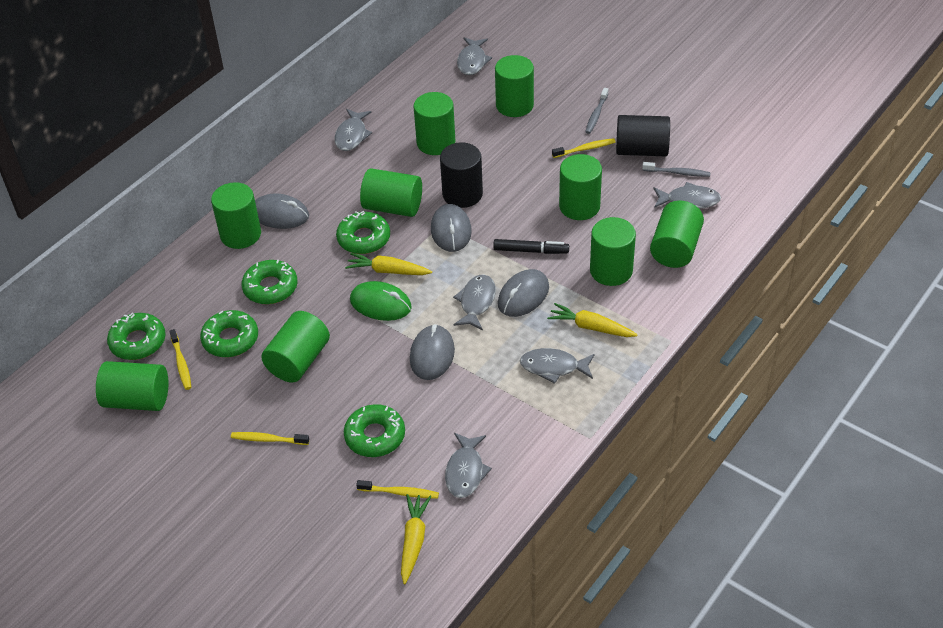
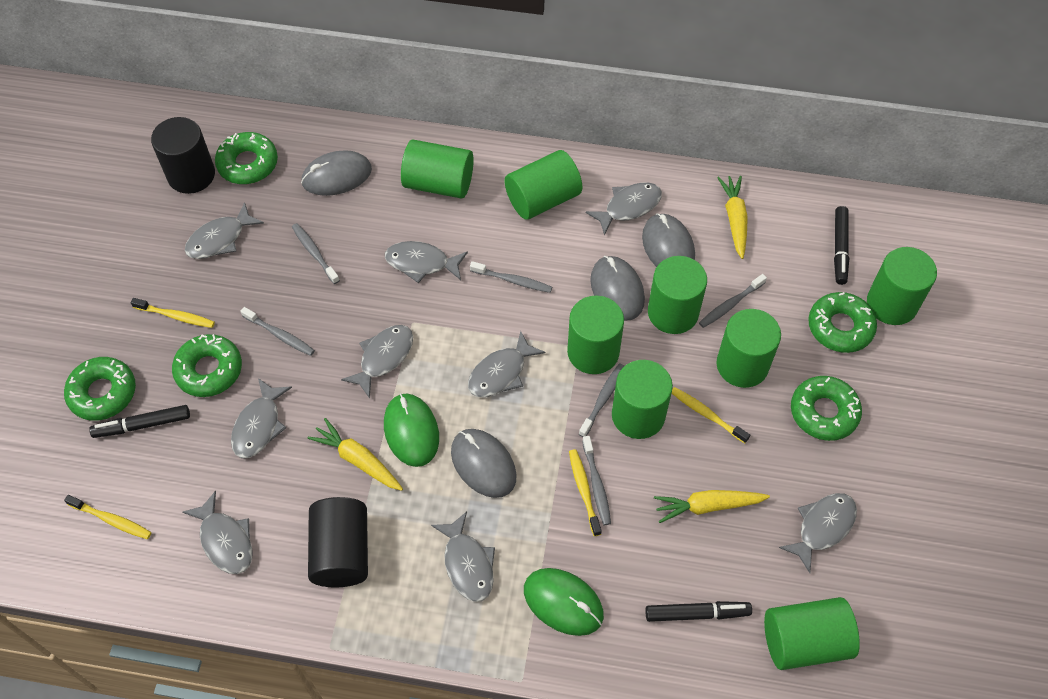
black marker: [493,239,569,254] = 1 -> [89,405,190,438] [645,601,752,622] [834,206,849,285] = 3
green cylinder: [96,361,168,411] [211,182,261,249] [261,311,330,382] [360,168,422,217] [414,92,455,155] [495,55,534,117] [559,154,602,220] [590,217,636,286] [650,201,704,268] = 9 -> [401,140,474,198] [505,150,582,220] [567,295,624,374] [612,360,673,439] [648,256,707,334] [717,309,781,388] [764,597,860,670] [867,247,937,325] = 8
green mouse: [350,281,412,321] = 1 -> [384,393,439,467] [524,568,604,636] = 2
grey fish: [334,109,372,151] [445,433,492,498] [453,275,496,330] [457,37,492,75] [520,348,595,384] [653,182,721,209] = 6 -> [182,491,252,574] [185,202,264,259] [231,378,292,458] [341,325,413,399] [385,241,468,283] [431,512,495,602] [468,331,546,397] [586,182,662,236] [779,493,857,573] = 9
grey toothbrush: [585,88,608,134] [642,162,711,177] = 2 -> [240,307,315,356] [292,223,340,284] [470,261,552,293] [579,363,624,437] [582,436,611,525] [699,274,767,328] = 6

